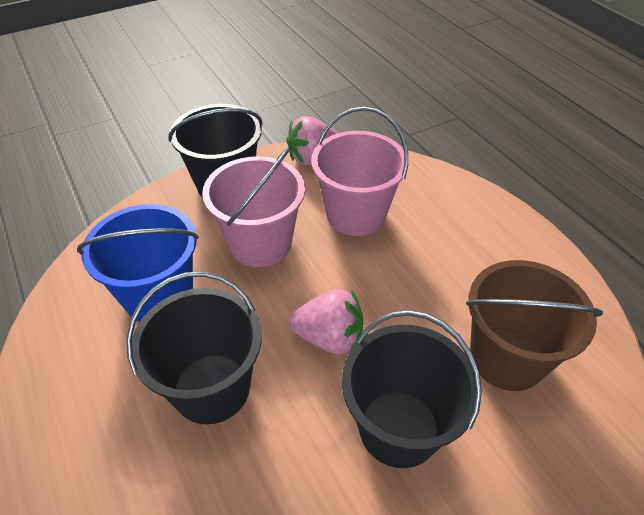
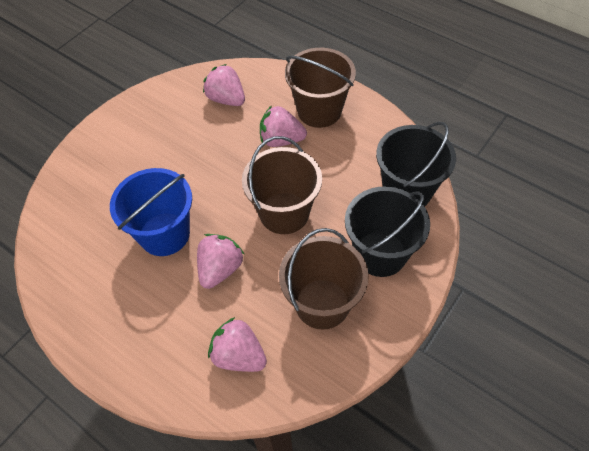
black bucket: [126,272,262,424] [168,104,263,198] [342,310,482,468] = 3 -> [345,187,430,277] [376,122,456,207] = 2
brown bucket: [466,260,603,391] = 1 -> [242,136,322,234] [279,228,369,330] [285,48,356,128] = 3
pink bucket: [202,148,305,267] [311,107,408,236] = 2 -> none = 0
pink strawberry: [286,116,338,165] [289,289,363,354] = 2 -> [197,234,245,289] [203,64,245,106] [208,317,267,372] [260,105,307,147] = 4

